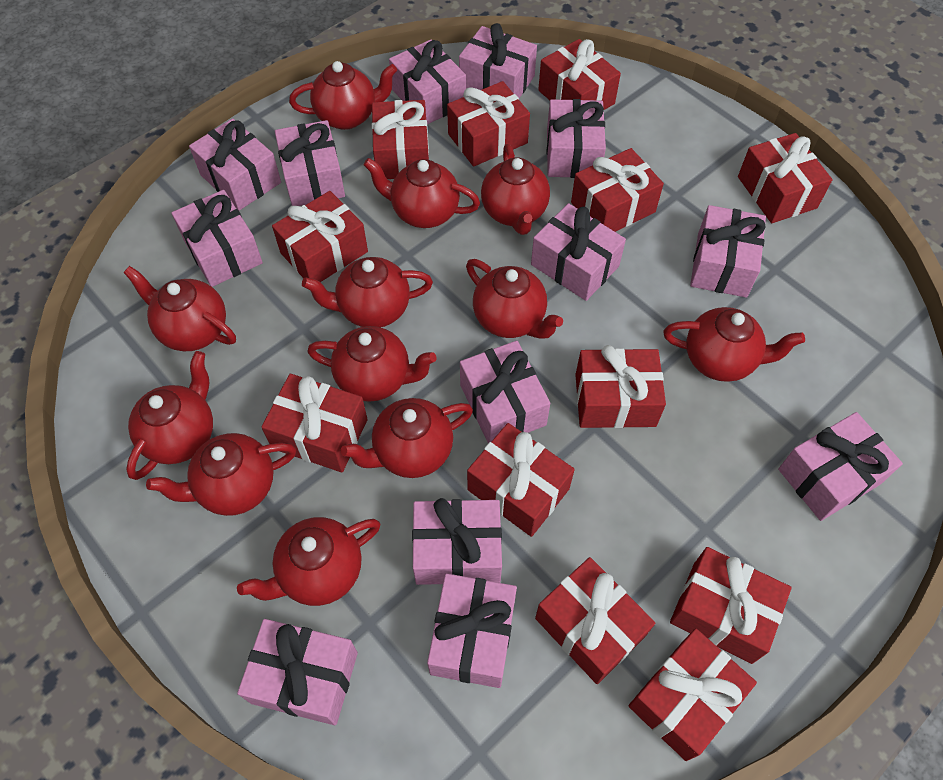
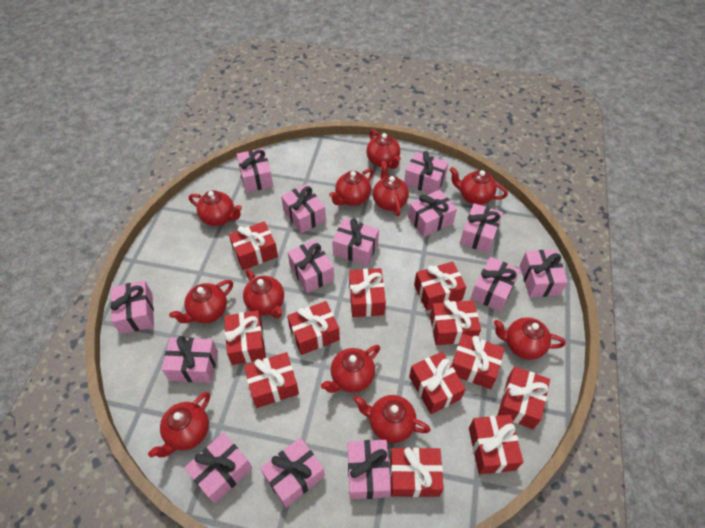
pink gift: [172,190,263,287] [189,119,281,211] [237,619,358,725] [275,120,345,206] [389,39,466,124] [412,498,502,585] [427,573,517,688] [459,23,537,98] [460,341,550,443] [531,203,626,301] [547,99,606,178] [690,205,766,298] [778,412,903,521] = 13 -> [110,281,154,334] [162,336,218,383] [184,433,252,504] [237,148,273,192] [260,437,325,508] [281,184,326,233] [288,239,334,293] [332,218,379,266] [348,440,391,499] [404,151,448,194] [408,190,457,237] [460,203,503,253] [471,257,520,312] [520,250,568,297] = 14
red teapot: [123,266,236,351] [126,351,213,480] [146,433,296,516] [237,517,380,606] [289,61,397,130] [302,257,433,328] [307,326,437,402] [341,398,473,478] [364,158,480,228] [466,259,563,339] [481,144,550,235] [664,307,805,382] = 12 -> [148,392,210,457] [169,280,233,323] [189,190,242,226] [243,269,284,318] [321,345,380,393] [329,169,374,206] [353,395,431,443] [366,129,401,169] [373,161,409,216] [450,167,508,205] [493,317,566,360] = 11

